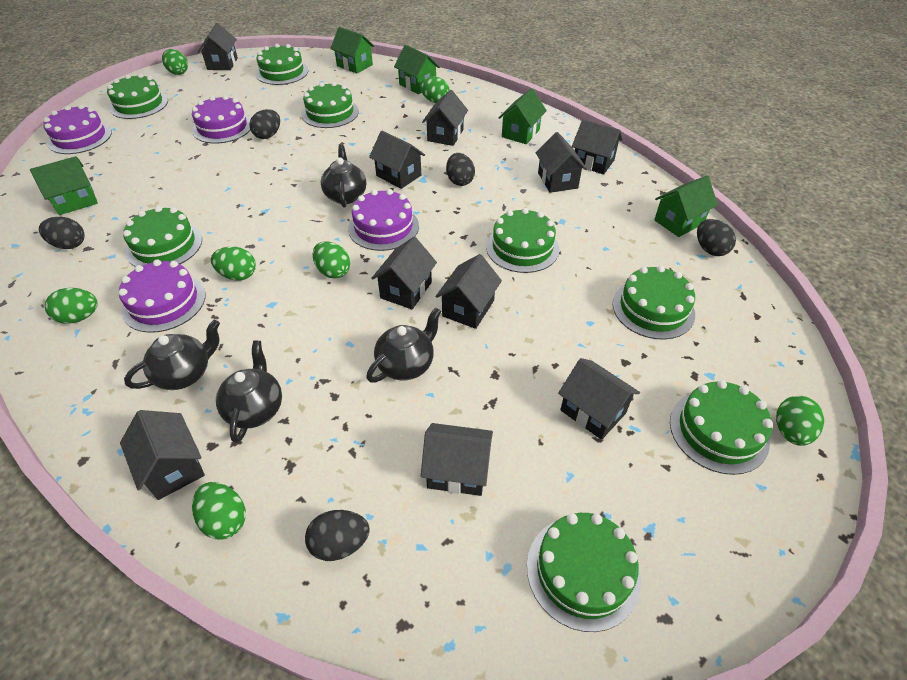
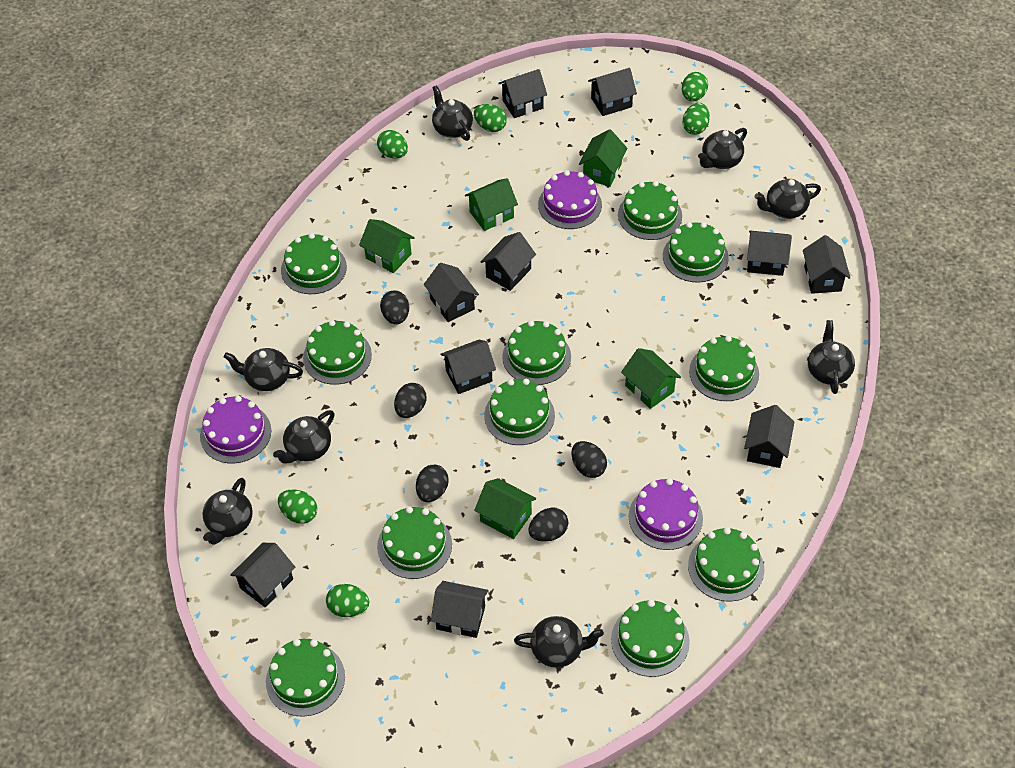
black teapot: [124,320,220,390] [216,341,282,443] [321,145,366,207] [366,307,441,382] = 4 -> [202,478,253,545] [224,348,303,391] [273,410,335,464] [432,85,473,141] [514,616,604,668] [698,128,747,169] [755,179,821,219] [808,320,855,394] = 8
green cake: [107,74,168,119] [123,206,202,267] [256,44,309,85] [301,82,359,128] [486,208,559,273] [527,513,641,632] [613,266,695,340] [670,380,773,475] = 8 -> [266,639,345,717] [281,233,347,294] [303,320,372,385] [377,507,452,579] [484,379,555,445] [502,320,571,385] [611,600,690,677] [618,181,682,240] [663,222,729,283] [688,527,764,602] [689,336,759,401] = 11
green egg: [45,288,98,324] [162,49,188,75] [192,482,246,540] [211,247,256,280] [313,241,350,279] [420,76,450,103] [776,396,824,446] = 7 -> [278,490,317,524] [326,584,369,617] [377,130,408,159] [474,104,507,132] [682,72,708,102] [683,103,710,135] = 6
purple cake: [43,105,112,154] [119,260,205,333] [192,95,251,143] [348,189,419,251] = 4 -> [200,396,271,463] [538,170,602,229] [629,478,703,550] = 3

